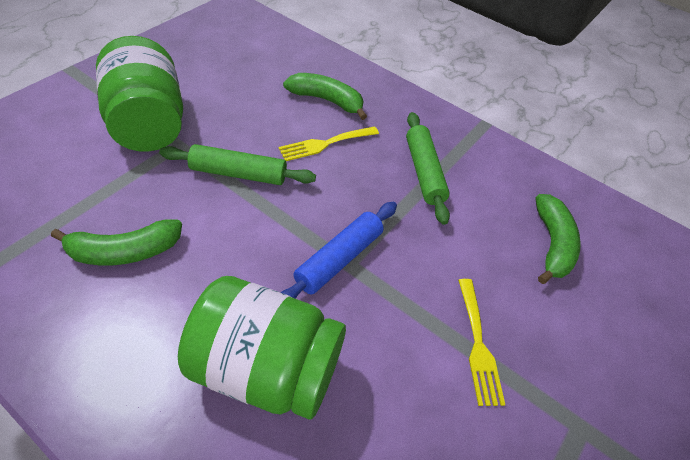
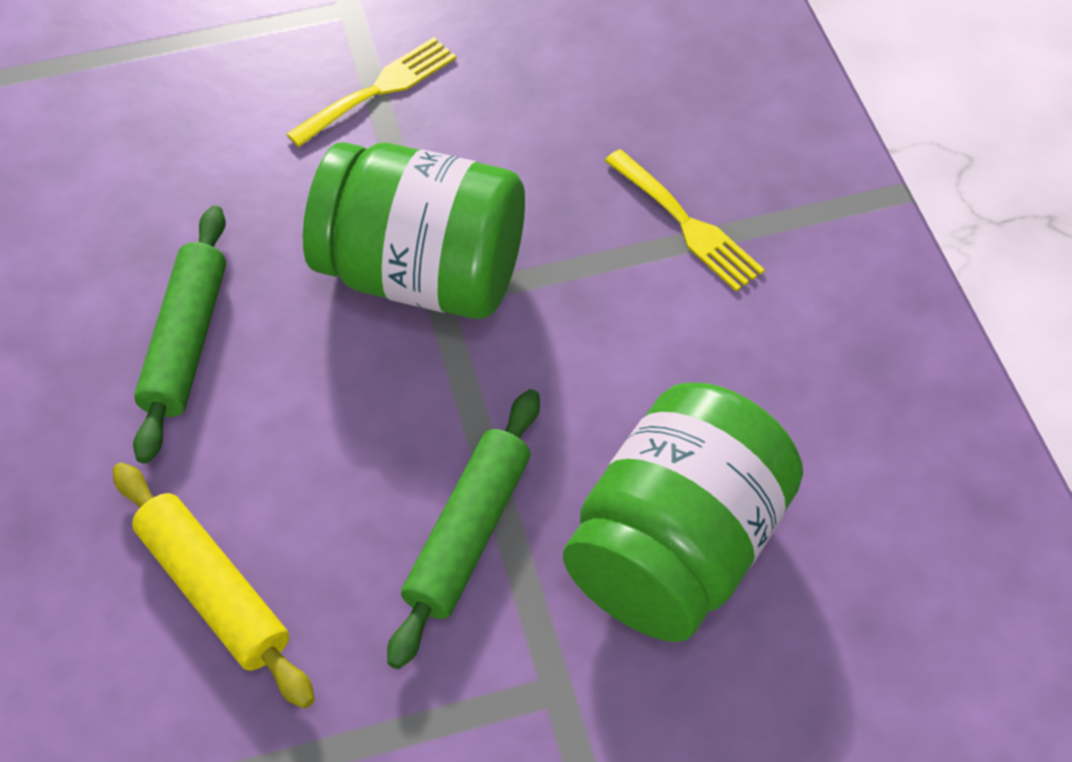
blue rolling pin: [280,202,397,299] = 1 -> none = 0
green banana: [51,219,182,265] [283,73,367,120] [535,194,581,284] = 3 -> none = 0
yellow rolling pin: none = 0 -> [112,462,315,708] = 1

